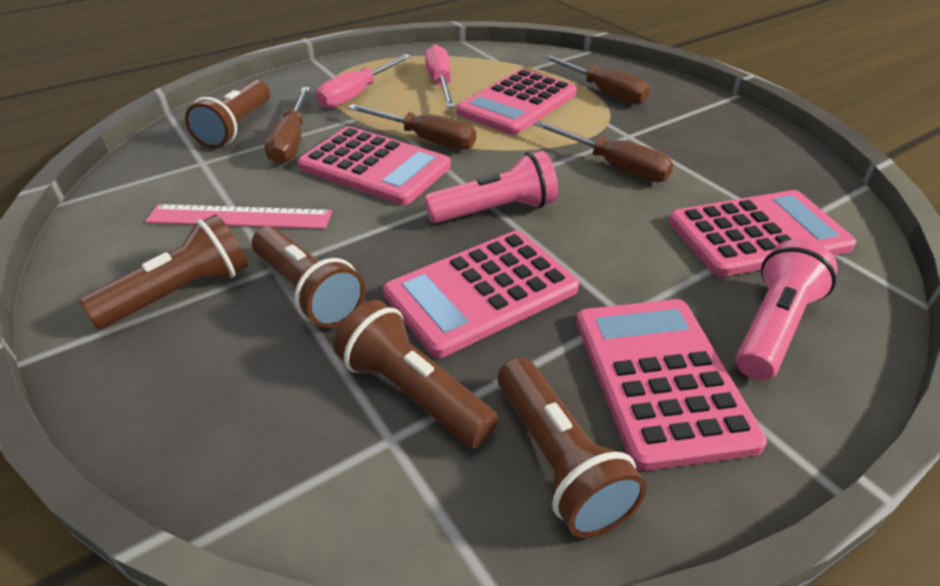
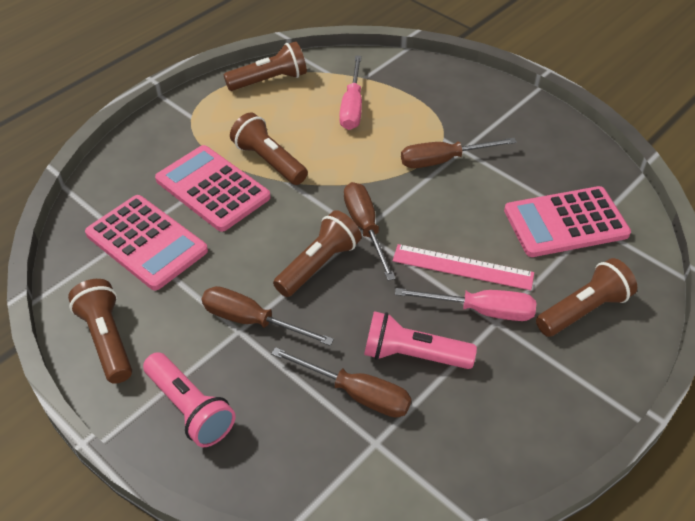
pink calculator: [298,126,451,205] [383,231,579,358] [457,69,577,135] [576,299,767,471] [669,190,857,277] = 5 -> [85,195,208,290] [155,145,271,232] [504,186,631,257] = 3

